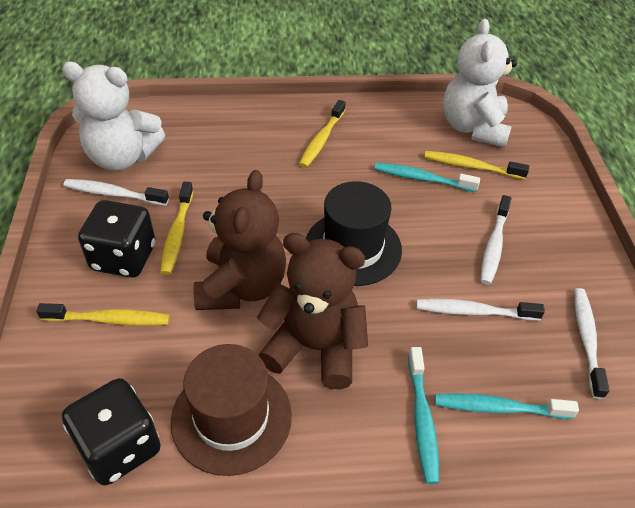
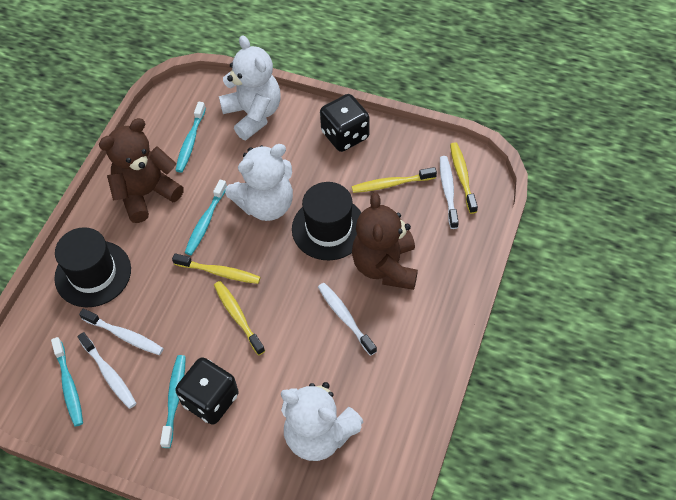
black hat: [306,181,402,286] = 1 -> [54,227,131,307] [292,182,362,260] = 2
brown hat: [171,344,292,476] = 1 -> none = 0
turquoise toothbrush: [374,162,480,192] [408,347,439,484] [435,393,579,419] = 3 -> [51,337,83,427] [160,355,186,448] [175,102,206,173] [185,179,227,255] = 4
white teddy bear: [62,62,165,171] [443,19,517,147] = 2 -> [219,35,281,140] [225,144,293,221] [281,382,363,461] = 3

